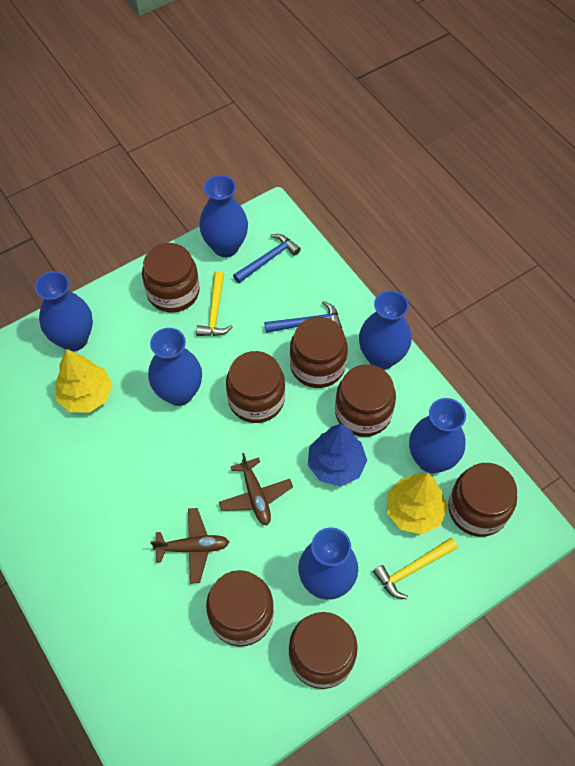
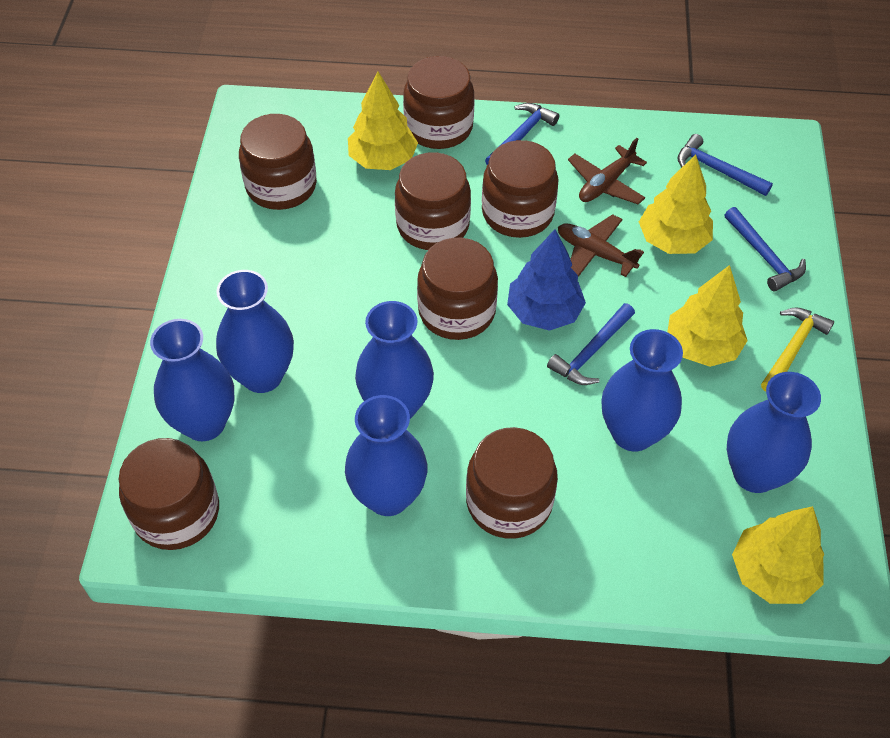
blue hammer: [233,234,301,283] [264,301,342,333] = 2 -> [485,103,560,165] [547,303,635,385] [677,134,773,196] [725,207,806,292] = 4
yellow hammer: [196,271,233,336] [373,538,457,599] = 2 -> [761,308,834,392] = 1
yellow tree: [55,349,112,413] [387,473,448,535] = 2 -> [348,72,418,170] [639,155,713,254] [668,265,748,367] [732,506,824,604] = 4

